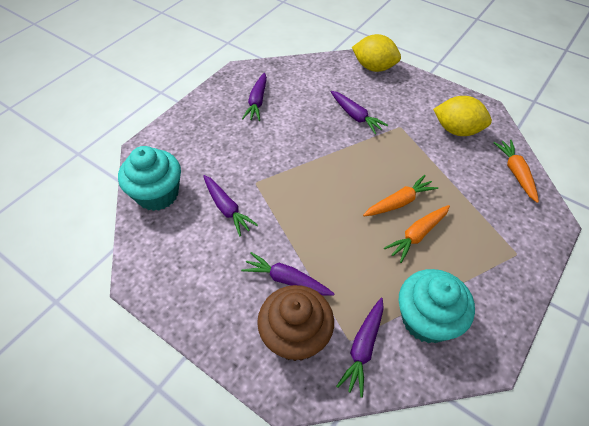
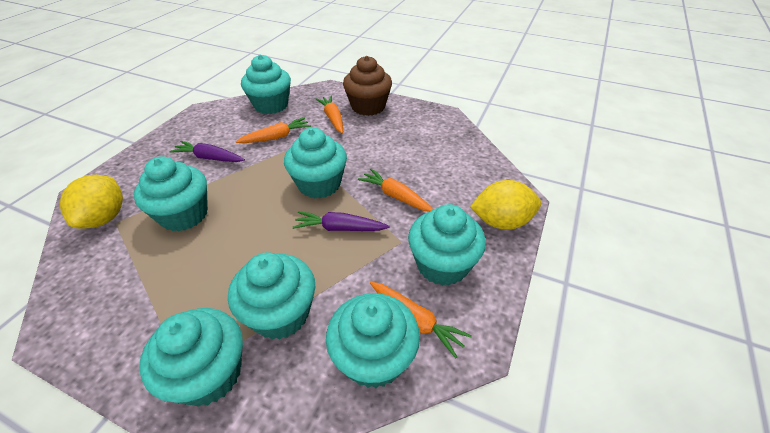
orange carrot: [363,175,438,216] [384,205,450,263] [493,140,539,203] = 3 -> [235,117,311,143] [316,96,343,133] [358,169,433,212] [370,282,472,358] = 4
purple carrot: [203,175,258,236] [241,252,335,296] [242,73,267,121] [331,91,388,134] [336,298,384,398] = 5 -> [169,141,245,162] [293,211,389,231] = 2
turquoise cupcake: [118,146,181,211] [399,269,475,343] = 2 -> [134,156,208,232] [139,308,243,406] [228,252,315,339] [241,55,291,114] [284,128,347,199] [326,293,420,388] [408,204,486,286] = 7

